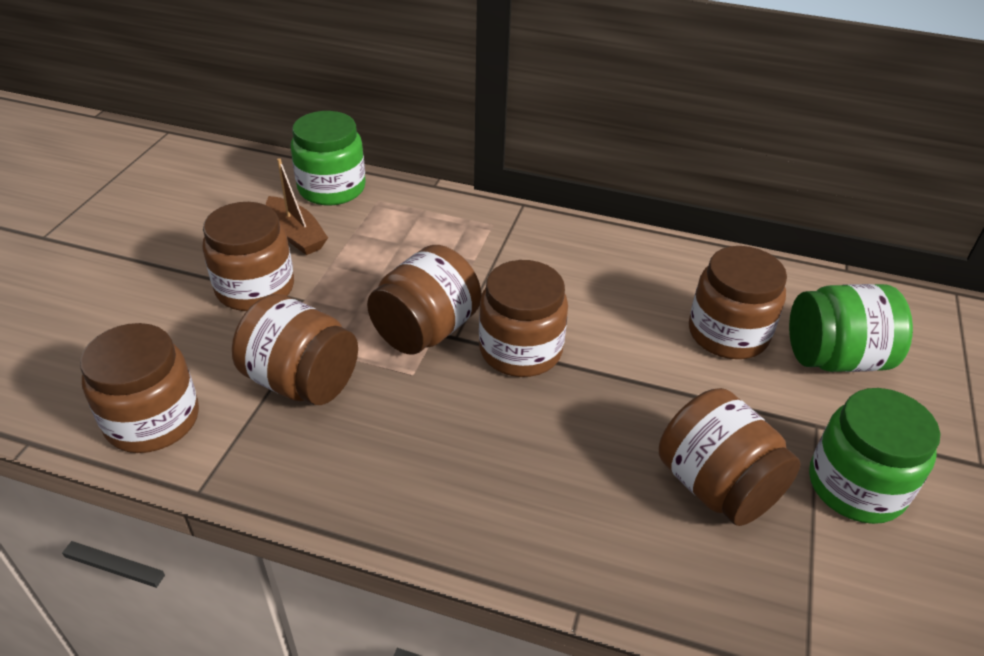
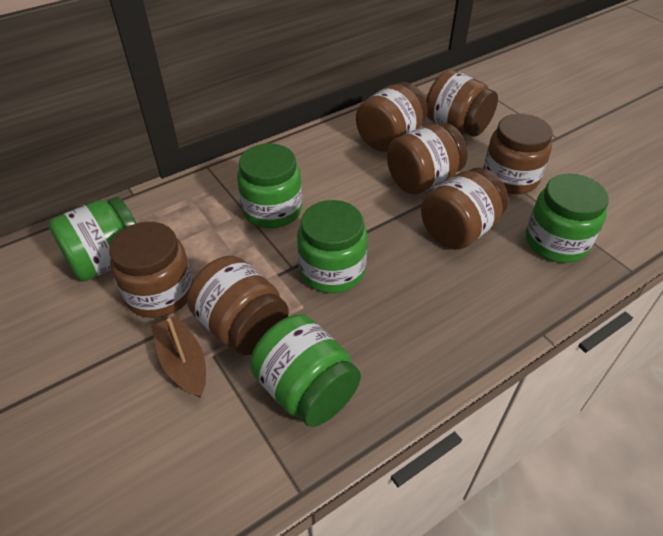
green jar: [291,111,366,206] [789,284,913,372] [809,388,940,524] = 3 -> [48,197,137,282] [237,143,302,228] [250,314,361,427] [297,200,368,293] [526,174,609,263] = 5

